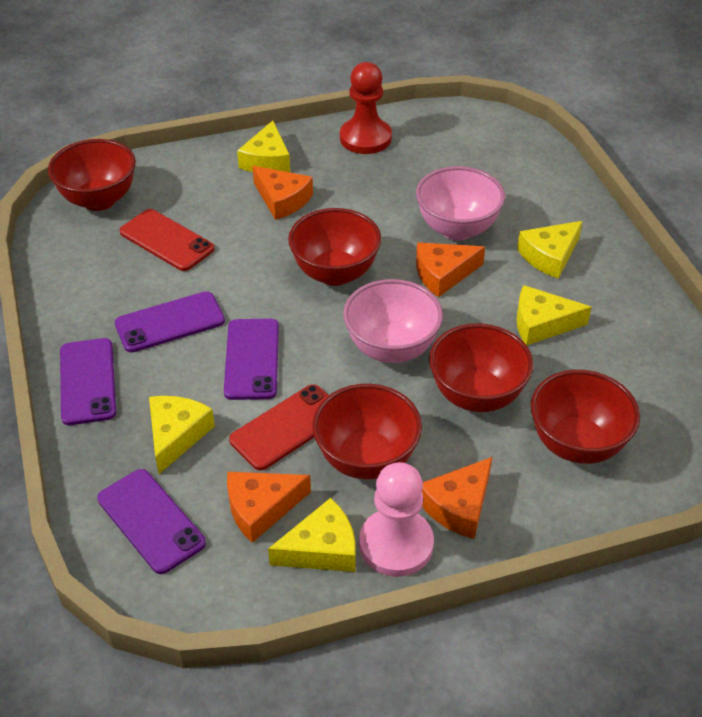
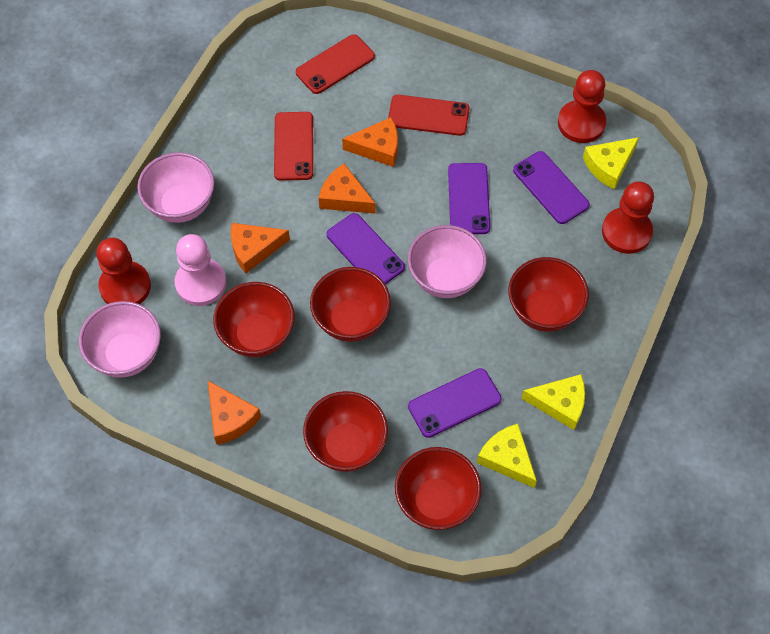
pink bowl: [343,279,443,363] [416,166,505,241] = 2 -> [79,301,161,378] [137,152,215,223] [408,225,487,298] = 3
red pawn: [340,62,392,154] = 1 -> [96,238,151,304] [558,70,606,143] [602,181,654,254] = 3
red phone: [120,209,215,271] [229,384,329,470] = 2 -> [274,112,313,181] [296,34,375,94] [388,95,469,136] = 3
yellow cheese: [149,396,215,474] [237,120,290,172] [268,498,356,572] [516,285,592,345] [517,221,583,279] = 5 -> [477,424,537,488] [521,374,585,430] [583,137,639,189] = 3

